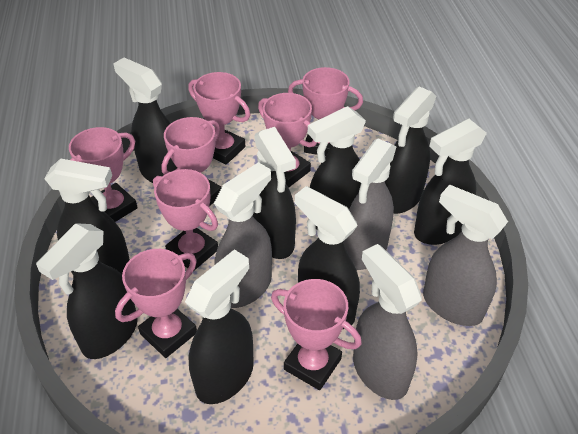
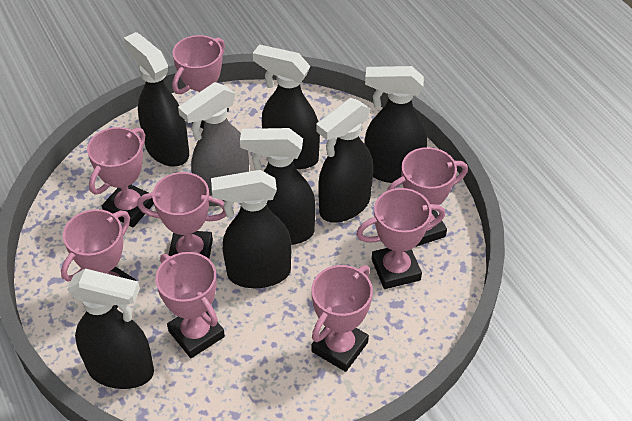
black spray bottle: [36,223,138,359] [44,158,130,274] [113,58,177,183] [185,249,254,404] [253,127,296,259] [295,186,360,329] [308,106,366,230] [385,86,436,214] [414,119,487,245] = 9 -> [67,269,154,389] [124,32,189,167] [211,170,292,288] [240,128,316,245] [253,44,320,169] [317,98,373,223] [364,66,428,183] = 7
grey spray bottle: [214,162,272,308] [344,138,396,270] [353,244,422,400] [423,185,508,326] = 4 -> [178,82,249,206] = 1

